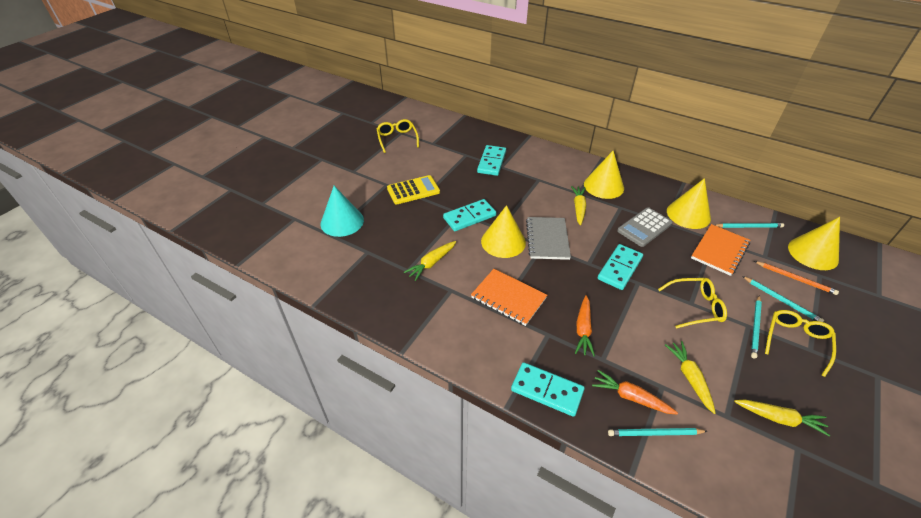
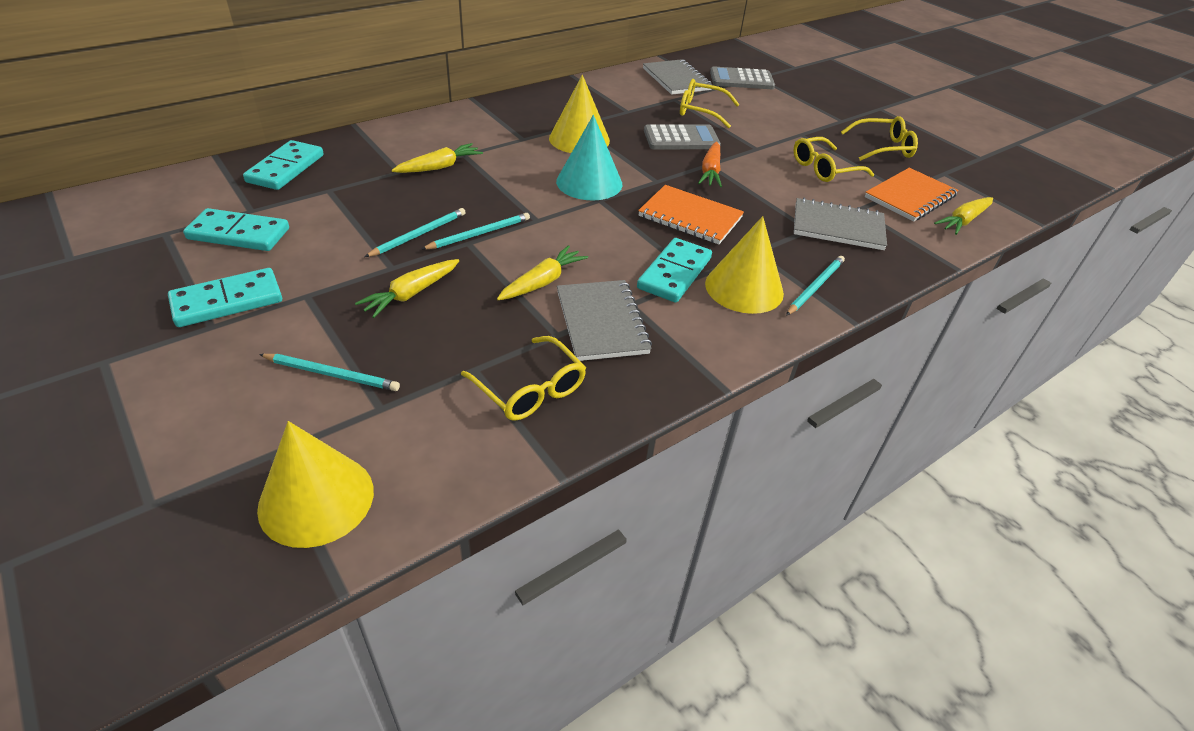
grey calculator: [617,207,673,247] = 1 -> [644,124,721,150] [710,66,775,89] = 2
grey notebook: [526,217,571,260] = 1 -> [557,280,652,361] [643,59,712,95] [794,197,887,250] = 3
orange carrot: [575,295,595,357] [592,370,678,415] = 2 -> [698,142,722,187] = 1
orange pencil: [754,261,839,295] = 1 -> none = 0
yellow calculator: [387,175,440,205] = 1 -> none = 0
yellow cone: [481,205,526,258] [584,151,624,199] [667,178,711,229] [788,217,840,270] = 4 -> [257,421,374,548] [549,75,610,153] [705,216,784,314] = 3
yellow glasses: [377,119,419,153] [658,278,727,328] [765,310,836,377] = 3 -> [461,336,586,421] [680,79,740,128] [794,137,874,182] [841,116,918,161] = 4

